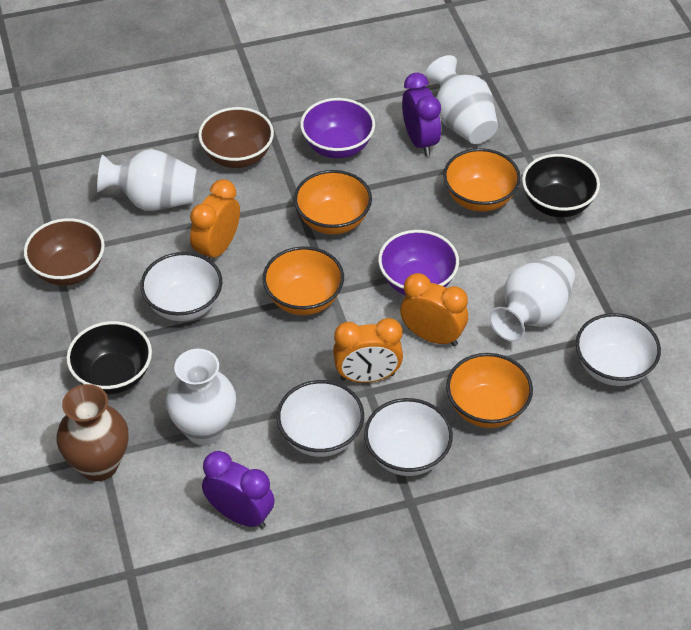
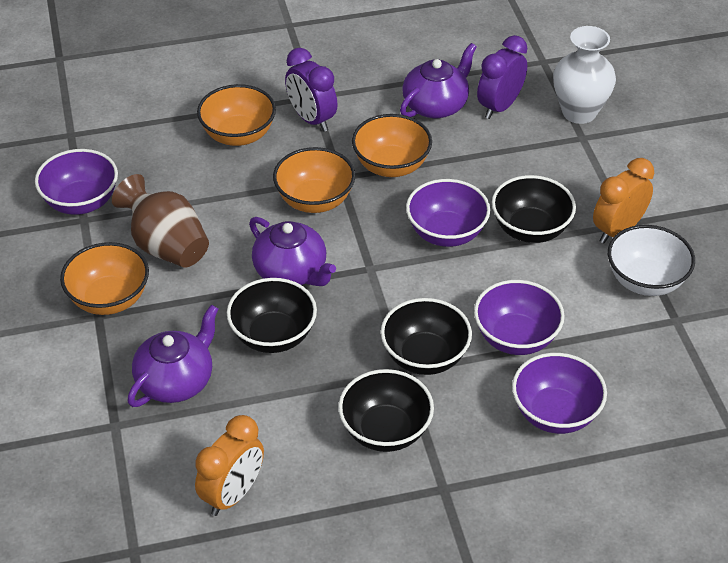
black bowl: [66,321,152,394] [522,154,600,217] = 2 -> [227,278,317,353] [338,369,434,452] [381,298,472,375] [492,175,576,243] = 4
brown bowl: [24,218,105,286] [198,107,274,168] = 2 -> none = 0
orange clock: [190,179,240,259] [333,318,403,383] [400,273,468,346] = 3 -> [195,415,264,516] [593,158,654,243] = 2
purple bowl: [300,98,375,158] [378,230,459,295] = 2 -> [35,149,118,215] [406,179,490,247] [474,280,565,355] [512,353,607,434] = 4
purple teapot: none = 0 -> [127,305,218,407] [249,217,336,286] [400,43,477,118] = 3
white bowl: [140,252,222,321] [277,380,364,457] [364,398,453,476] [576,313,661,386] = 4 -> [608,225,695,296] = 1
white vase: [97,149,197,211] [166,349,236,445] [425,55,498,144] [489,256,575,342] = 4 -> [553,26,616,124] = 1

